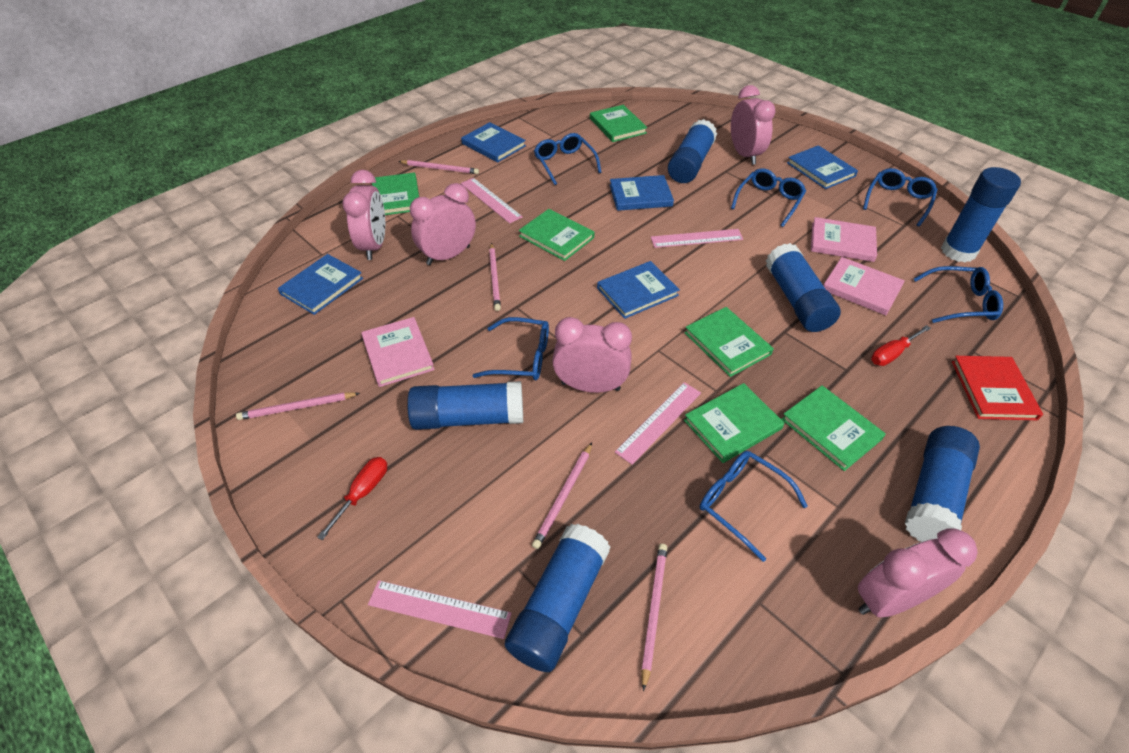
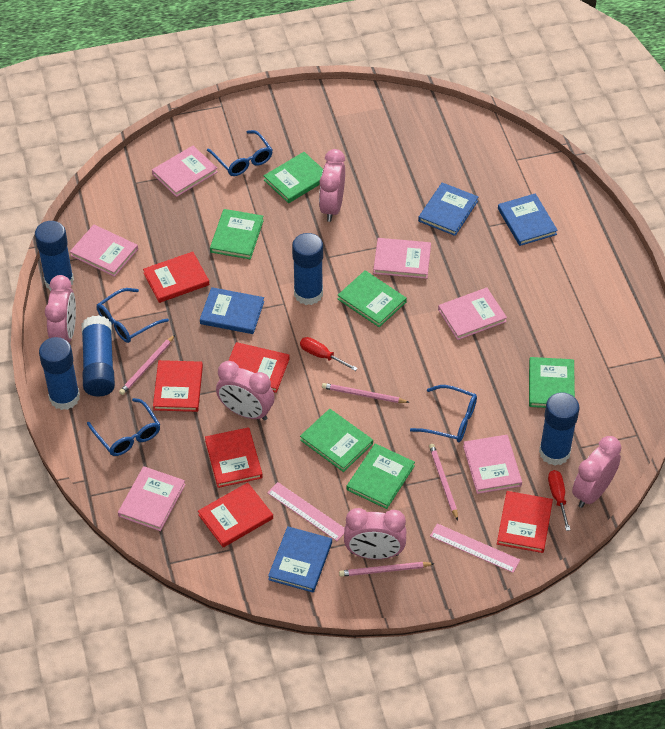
blue book: [278,254,363,315] [461,122,526,162] [597,261,680,319] [610,175,674,211] [787,145,858,189] = 5 -> [200,287,264,334] [268,526,332,592] [418,182,478,236] [498,193,558,246] = 4
blue glasses: [472,317,549,381] [534,133,602,185] [700,451,808,562] [731,168,806,227] [863,168,937,226] [914,266,1003,323] = 6 -> [87,398,160,456] [97,288,169,343] [207,130,273,176] [410,385,477,443] = 4
blue glue stick: [407,381,523,430] [505,524,611,672] [668,119,717,183] [766,243,841,332] [905,426,980,542] [941,167,1021,262] = 6 -> [35,221,74,291] [39,337,80,410] [82,315,115,397] [292,233,323,305] [539,392,579,465] = 5
pink book: [361,317,435,387] [811,217,877,262] [823,257,905,316] = 3 -> [70,225,138,277] [118,466,186,531] [152,146,218,197] [373,238,431,279] [438,288,507,340] [463,435,522,494] = 6
pink pencil: [236,392,360,420] [398,160,479,174] [489,243,501,311] [532,443,592,549] [641,544,667,691] = 5 -> [119,335,175,395] [322,383,410,403] [339,562,435,577] [429,444,458,521] = 4
pink ruler: [368,580,512,639] [461,178,523,224] [615,382,701,465] [651,229,743,248] = 4 -> [267,482,345,541] [430,523,520,573] = 2
red book: [952,356,1043,420] = 1 -> [143,252,210,303] [153,360,203,412] [198,482,273,547] [205,427,263,488] [228,342,289,393] [497,491,553,553] = 6

